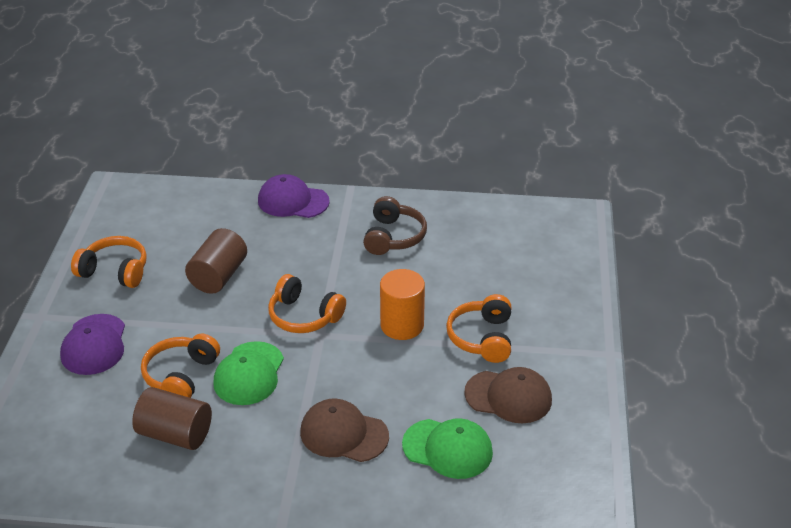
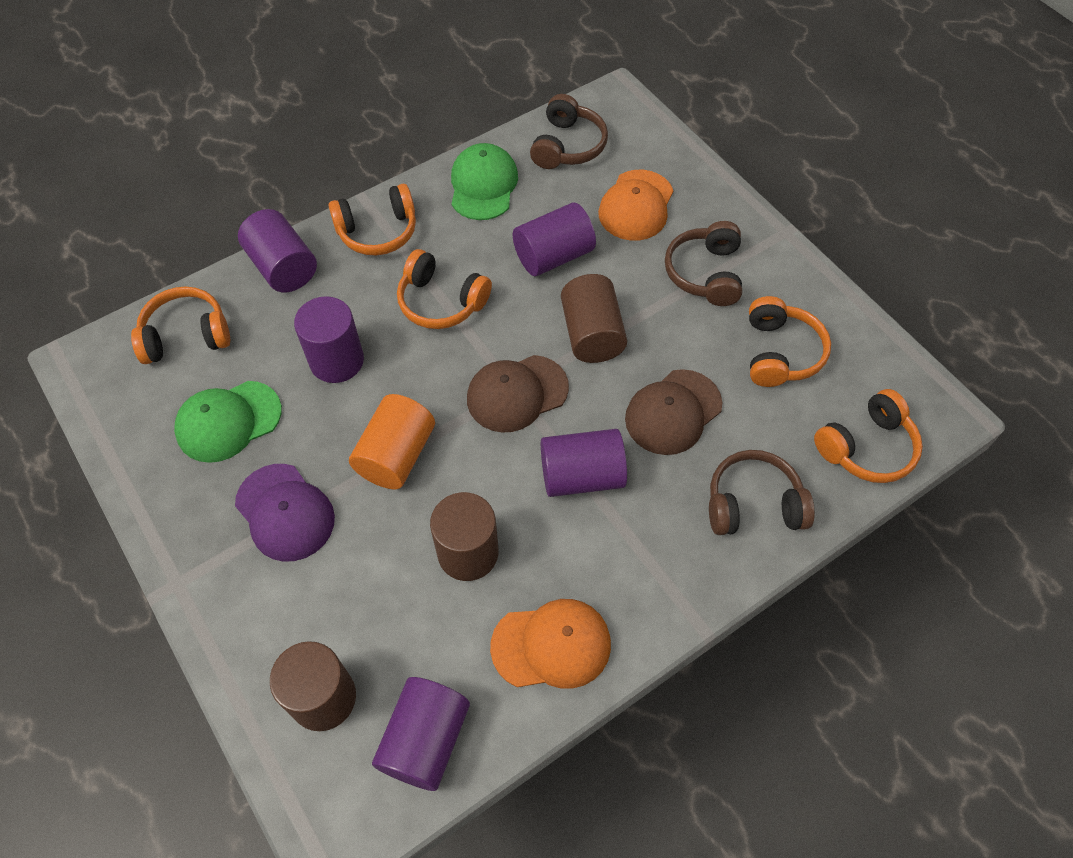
brown cylinder: [132,387,212,450] [185,228,247,294] = 2 -> [270,641,356,731] [430,492,498,581] [561,274,627,363] = 3
brown headphones: [363,196,427,255] = 1 -> [530,94,608,169] [665,221,742,306] [709,450,815,535] = 3
orange cap: none = 0 -> [490,599,611,689] [598,170,673,241] = 2
orange headphones: [71,236,147,288] [141,334,220,398] [268,274,346,333] [446,294,511,363] = 4 -> [131,286,230,364] [329,184,416,256] [397,249,492,329] [749,296,831,387] [814,389,923,483] = 5
purple cap: [60,314,125,375] [258,174,330,218] = 2 -> [235,464,335,562] = 1
purple cylinder: none = 0 -> [238,209,317,292] [294,296,364,383] [372,677,470,791] [513,202,596,276] [541,429,627,497] = 5

